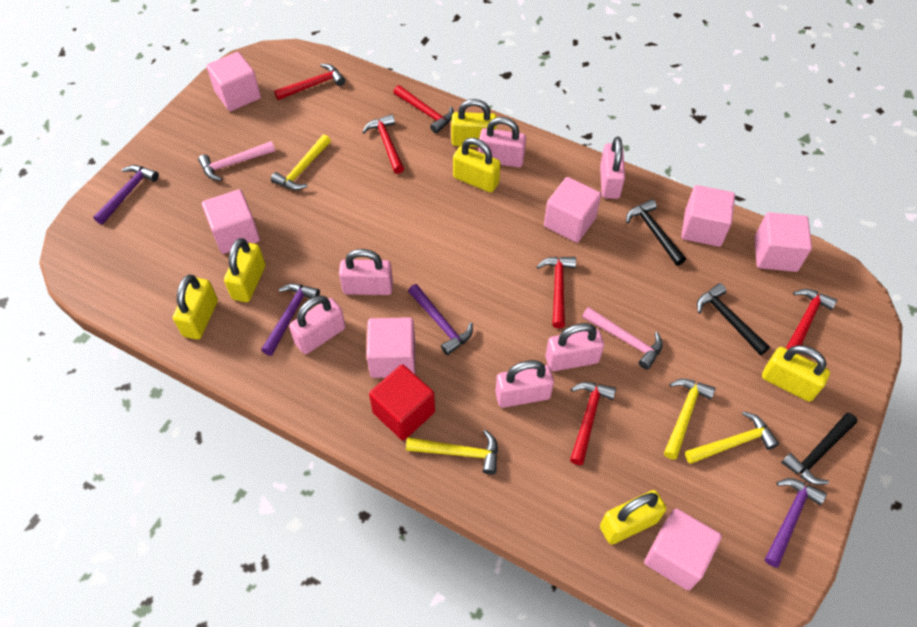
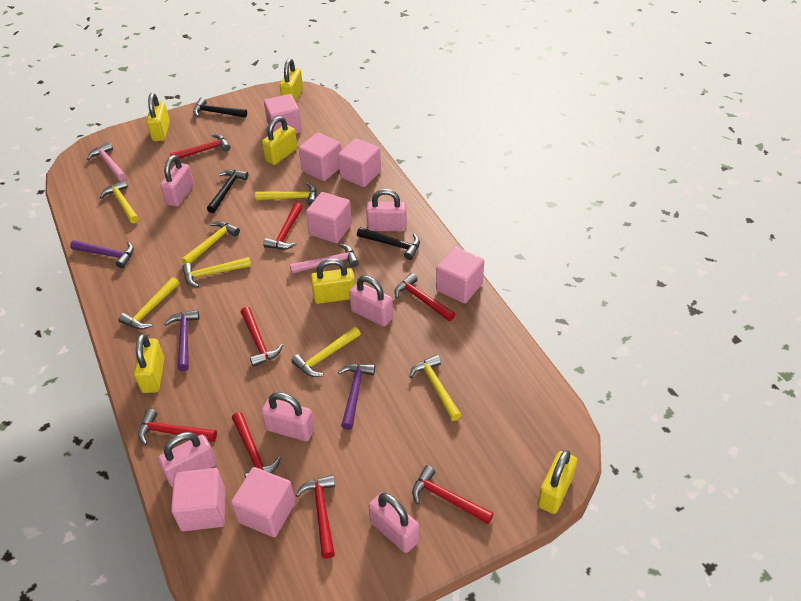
purple hammer: [93,165,159,225] [261,284,320,356] [408,284,473,355] [765,478,827,567] = 4 -> [70,240,134,268] [164,310,199,371] [338,364,375,430] = 3
red cube: [369,364,435,441] = 1 -> none = 0
red hammer: [274,64,345,100] [362,114,404,174] [393,85,454,133] [537,257,576,328] [570,382,616,465] [786,289,837,349] = 6 -> [138,409,217,445] [170,134,230,159] [232,412,281,478] [241,307,283,367] [263,202,303,250] [296,475,335,559] [395,273,455,321] [412,465,494,524] = 8
yellow hammer: [271,134,331,190] [406,430,498,475] [664,379,716,460] [685,411,779,464] = 4 -> [100,180,139,223] [118,277,179,330] [182,221,240,264] [182,257,251,288] [255,183,317,205] [291,327,361,377] [409,355,461,421] = 7

